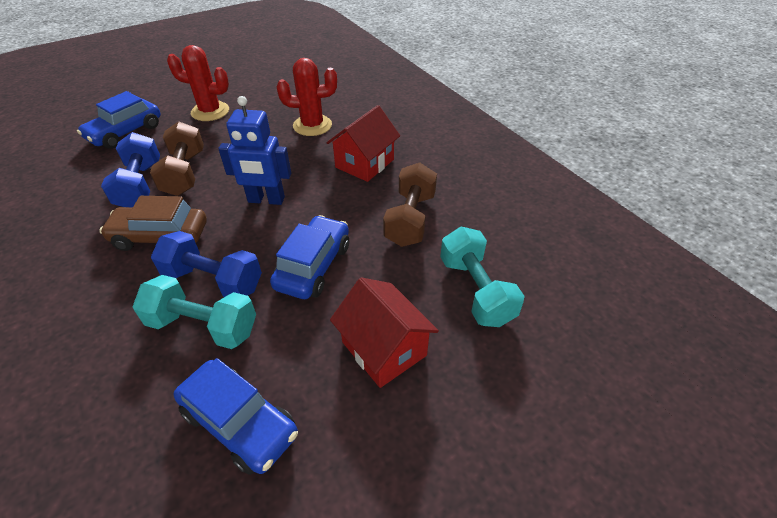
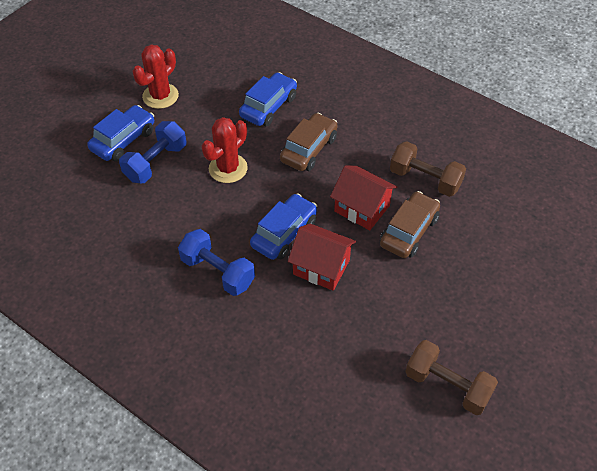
blue robot: [218,96,291,205] = 1 -> none = 0
brown car: [99,196,207,251] = 1 -> [280,113,338,171] [380,191,440,258] = 2
turquoise dumbbell: [133,275,256,349] [440,227,524,327] = 2 -> none = 0

